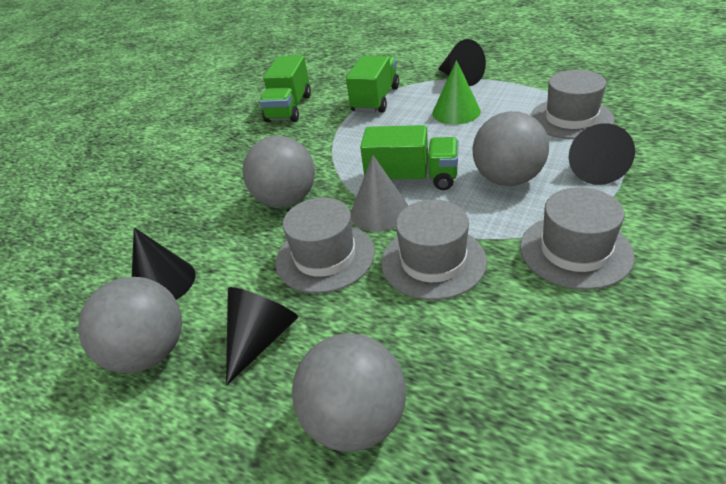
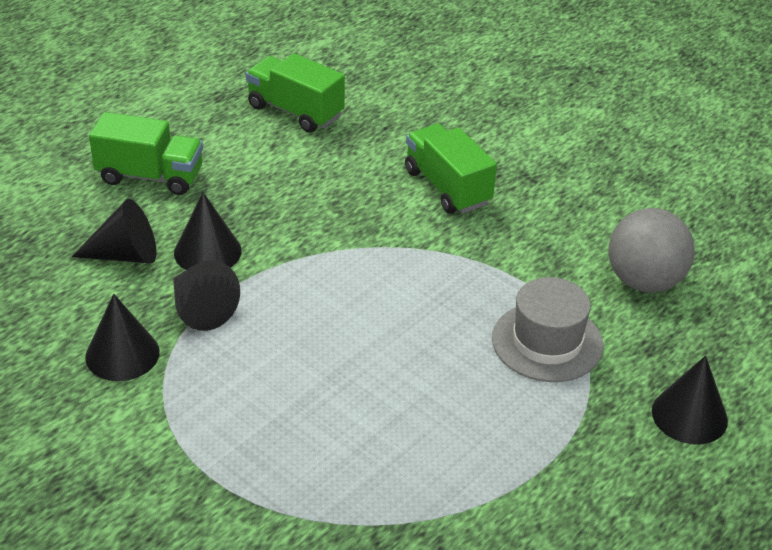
black cone: [132,227,195,300] [226,287,298,386] [438,39,486,86] [569,123,635,185] = 4 -> [72,199,157,264] [85,294,160,381] [173,260,240,331] [174,192,242,270] [652,356,728,445] = 5
green cone: [432,60,481,124] = 1 -> none = 0
grey ball: [78,277,182,373] [243,136,315,208] [292,334,406,451] [473,111,549,186] = 4 -> [608,208,695,293] = 1
grey cone: [351,155,408,232] = 1 -> none = 0
grey hat: [275,198,375,293] [381,200,487,300] [520,187,634,290] [530,70,614,139] = 4 -> [492,277,603,382] = 1

